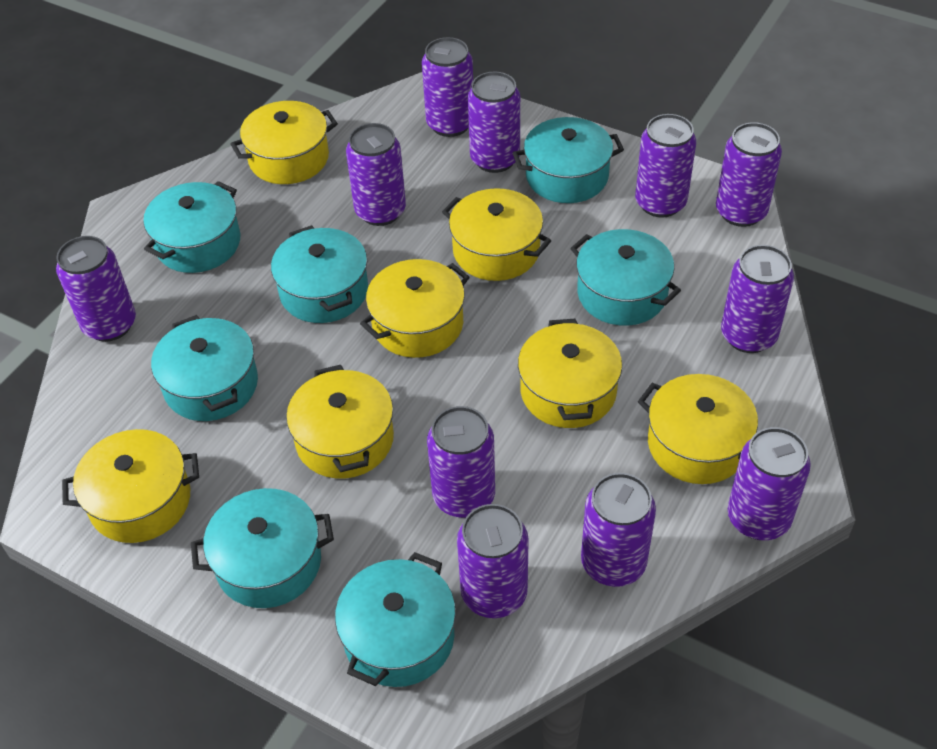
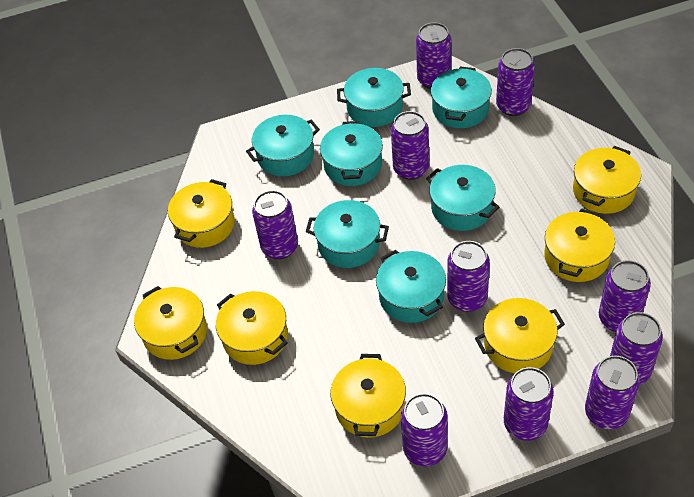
purple can: [56,236,136,342] [346,123,406,226] [422,37,473,137] [427,406,495,518] [457,504,529,618] [468,71,520,173] [581,473,656,587] [635,114,696,218] [716,122,782,227] [721,245,794,353] [728,427,811,540] = 11 -> [252,190,298,259] [391,111,429,180] [401,393,448,467] [416,22,451,89] [447,241,490,312] [496,48,535,116] [504,367,554,441] [585,356,640,429] [599,260,651,332] [610,312,663,385] = 10

